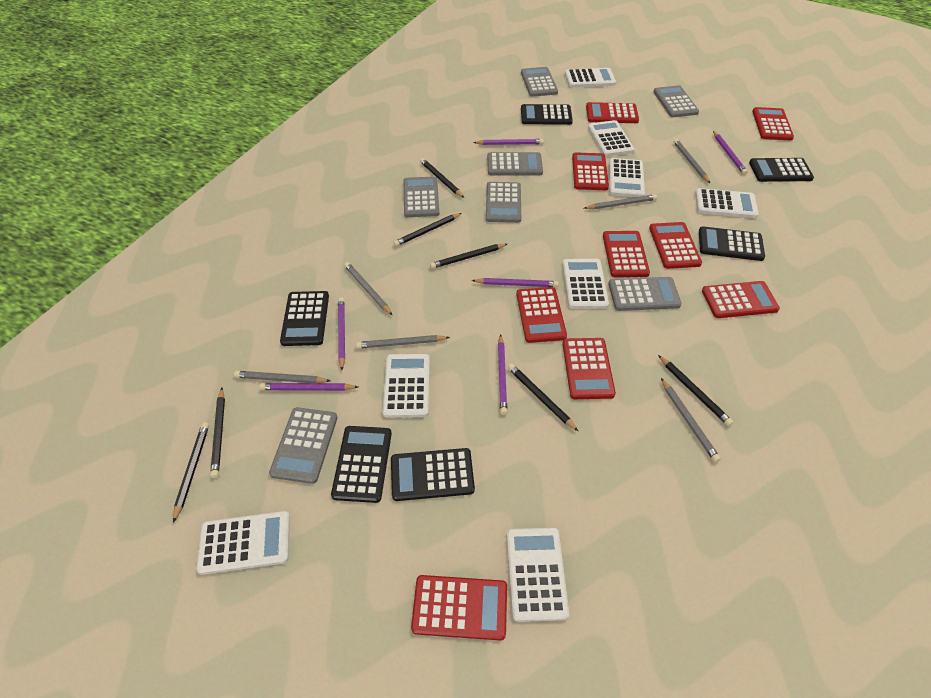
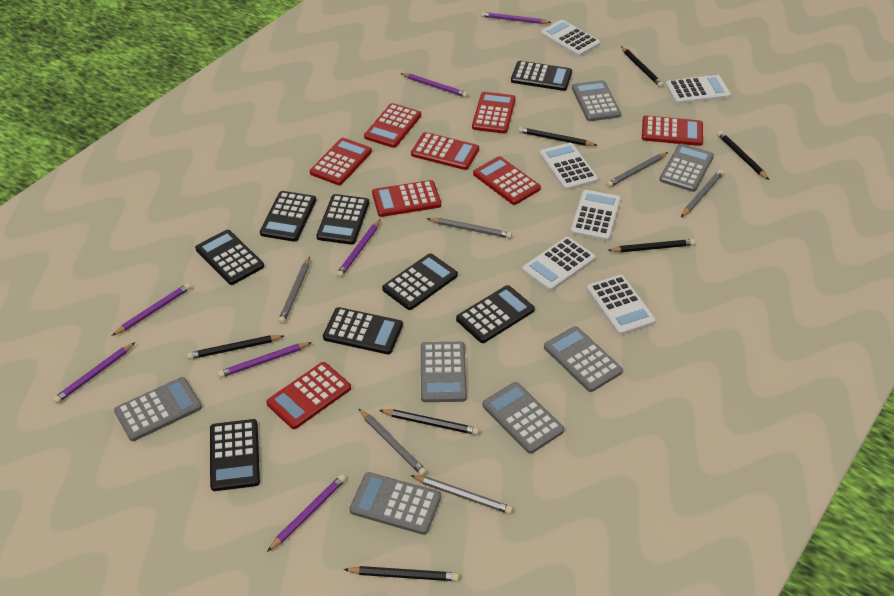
black calculator: [280,291,329,346] [331,426,392,503] [391,448,475,501] [521,104,573,125] [699,226,765,261] [749,158,814,182] = 6 -> [195,230,264,285] [210,419,260,491] [260,191,316,242] [316,194,369,245] [323,307,403,354] [382,254,458,310] [456,285,535,343] [511,61,572,91] = 8
purple pencil: [259,383,358,391] [338,297,345,370] [472,278,559,287] [473,139,544,145] [498,334,507,415] [713,131,748,175] = 6 -> [53,342,135,404] [112,283,191,336] [218,342,312,378] [267,474,346,552] [336,220,380,278] [400,73,468,98] [481,12,551,24] = 7
red calculator: [411,575,507,641] [516,287,567,343] [562,338,616,399] [572,152,609,190] [586,102,639,123] [603,231,650,277] [649,222,702,269] [702,281,780,318] [752,107,794,141] = 9 -> [266,362,351,429] [310,138,372,185] [364,103,421,148] [372,180,441,217] [411,132,479,170] [472,92,516,134] [473,156,541,205] [642,115,703,146] = 8
white calculator: [196,511,290,575] [382,354,430,418] [507,528,569,622] [562,259,609,309] [565,68,616,87] [588,120,634,156] [609,158,645,197] [695,188,759,218] = 8 -> [522,237,596,291] [539,143,598,190] [541,20,600,57] [571,190,621,241] [587,275,656,335] [666,75,731,104] = 6

